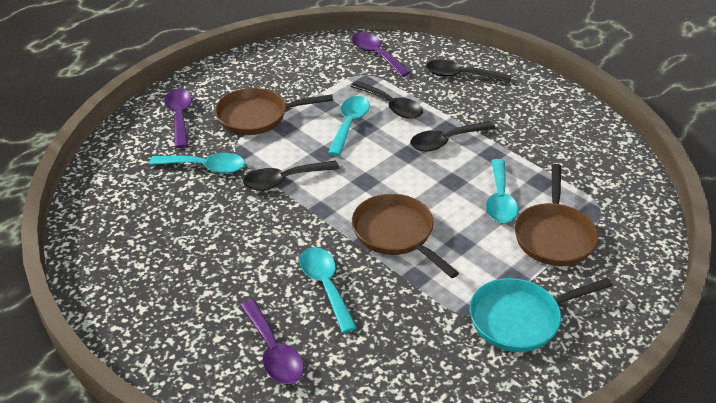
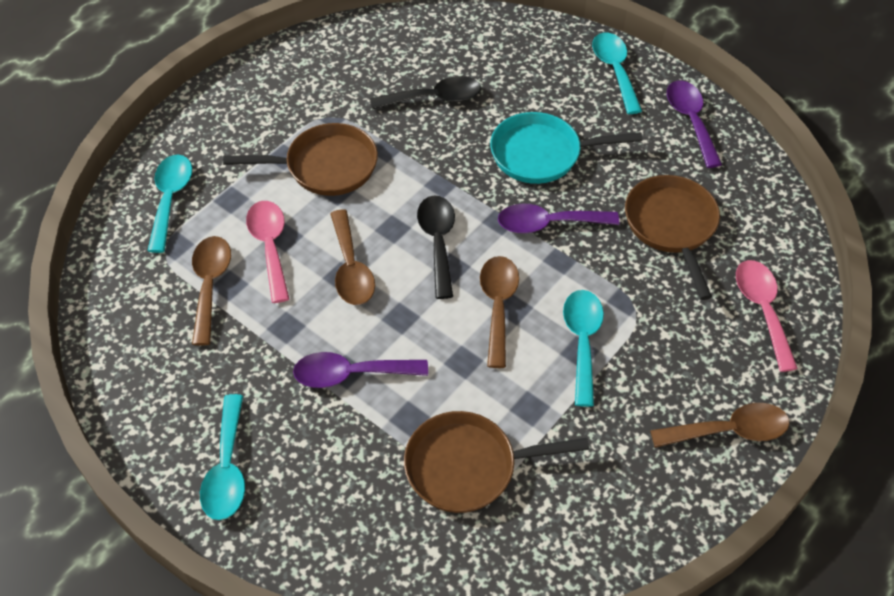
black spoon: [243,161,340,190] [350,81,423,119] [410,121,495,151] [426,60,511,83] = 4 -> [370,76,481,110] [417,196,455,299] = 2
brown spoon: none = 0 -> [192,236,231,345] [330,210,375,305] [480,256,519,368] [650,403,789,448] = 4
pink spoon: none = 0 -> [246,201,289,303] [736,260,798,372] = 2

